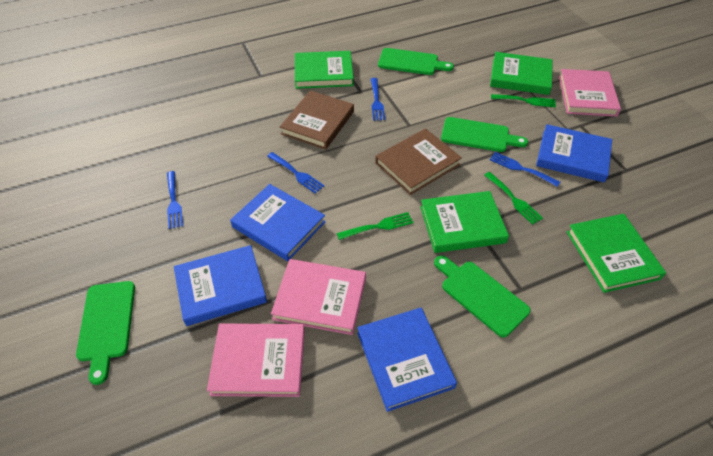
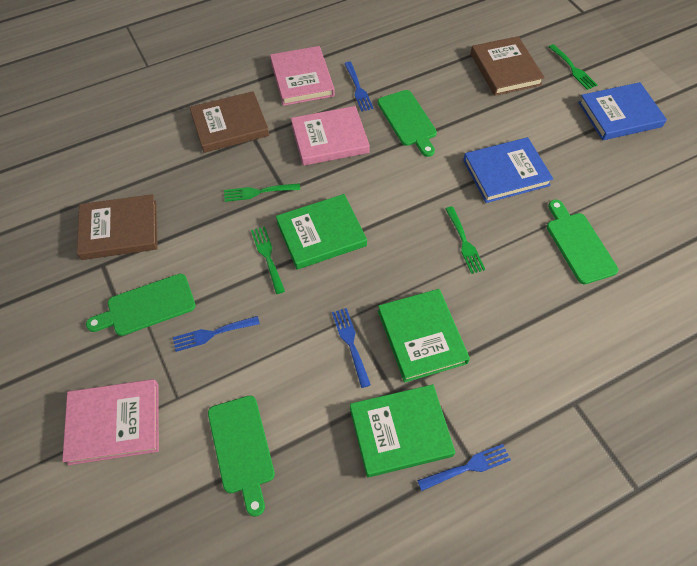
blue book: [174,245,267,326] [230,184,325,261] [357,308,457,412] [536,124,612,183] = 4 -> [463,137,553,203] [578,82,667,140] = 2
brown book: [280,90,354,150] [375,128,462,195] = 2 -> [77,194,158,260] [190,91,269,153] [470,36,545,96] = 3
green book: [295,51,354,89] [420,191,509,253] [490,52,553,95] [567,214,666,293] = 4 -> [276,194,367,269] [350,385,455,477] [378,289,470,383] = 3
green fork: [337,212,414,240] [484,172,543,225] [491,94,556,108] = 3 -> [224,183,300,202] [251,226,285,294] [445,206,486,274] [549,44,597,90] = 4

